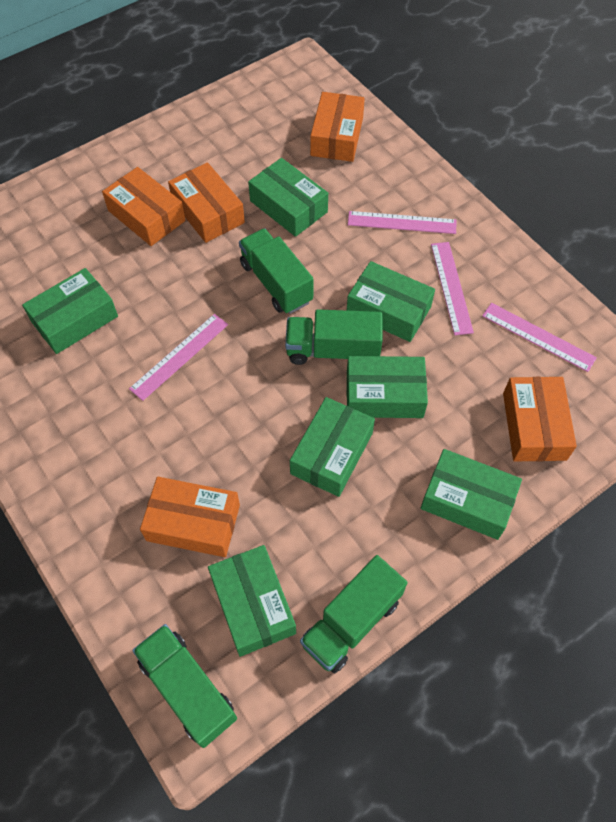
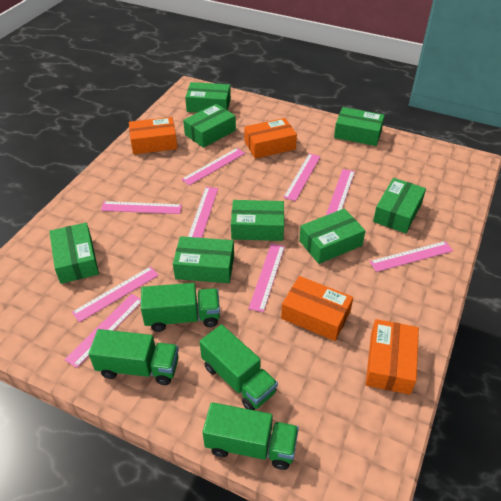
green box: [22,268,118,354] [208,545,296,657] [248,158,328,237] [290,397,375,497] [347,261,435,342] [347,356,428,418] [421,449,522,540] = 7 -> [49,223,99,284] [173,236,234,283] [183,104,236,148] [185,82,231,113] [231,200,284,241] [299,209,366,264] [334,107,385,146] [373,178,426,233] = 8
orange box: [102,167,186,246] [140,477,240,557] [168,162,245,243] [310,92,365,162] [503,377,577,462] = 5 -> [129,117,177,154] [244,118,297,159] [281,276,353,341] [366,319,419,395] = 4
pink ruler: [129,314,228,401] [348,211,457,234] [431,242,474,335] [482,303,597,372] = 4 -> [64,294,141,368] [72,266,159,322] [101,201,182,214] [181,148,245,186] [188,187,218,238] [248,243,285,312] [283,153,321,201] [326,169,355,215] [370,241,453,272] = 9

